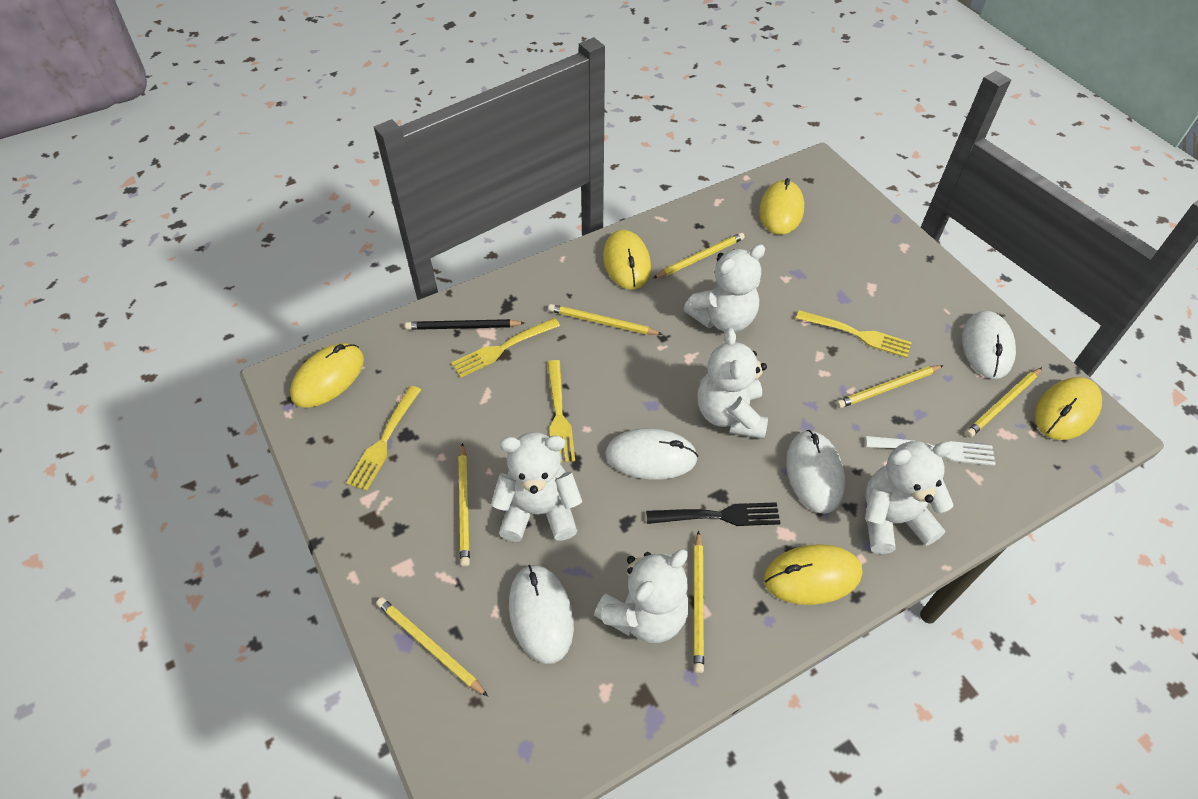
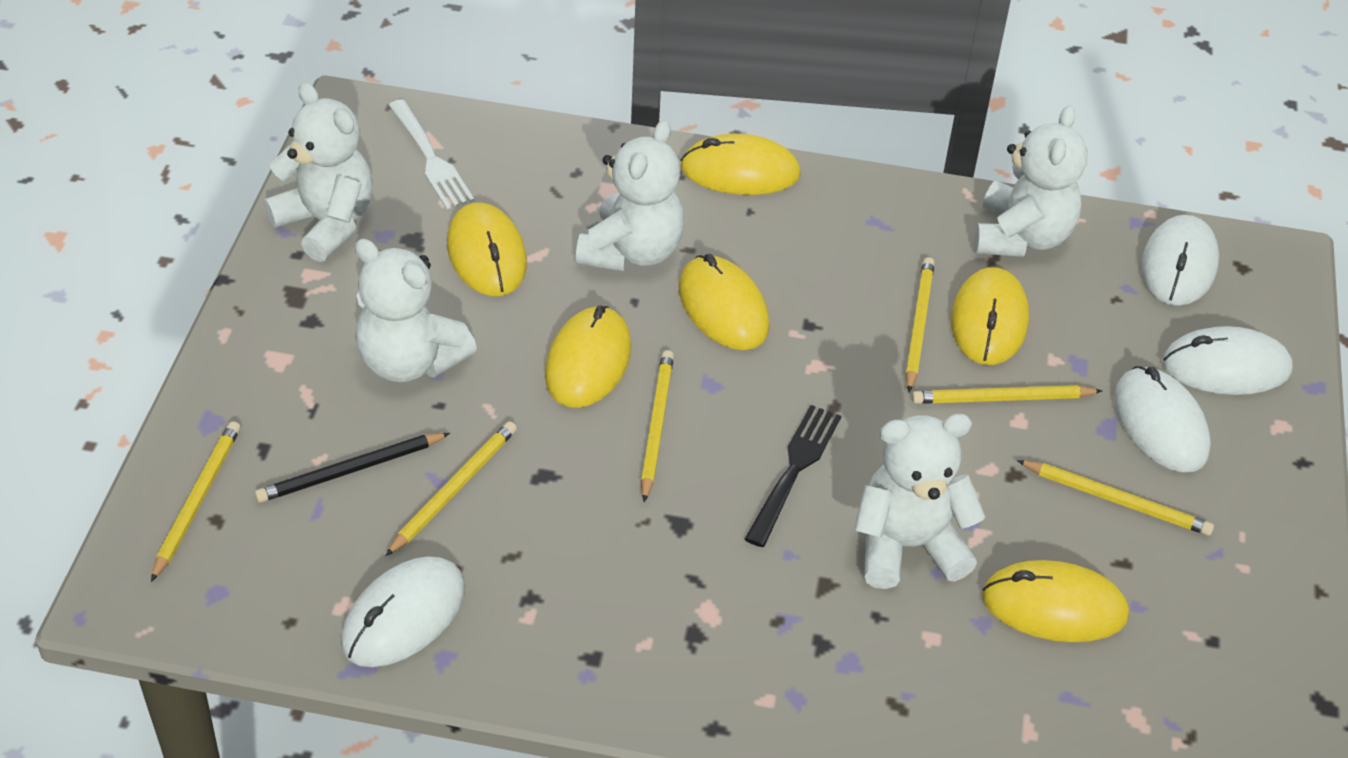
yellow fork: [346,386,421,491] [451,318,560,378] [547,360,575,463] [796,310,912,358] = 4 -> none = 0
yellow mouse: [290,343,364,408] [603,230,651,289] [759,178,804,235] [764,544,863,605] [1035,377,1102,440] = 5 -> [447,202,527,296] [545,306,631,408] [679,254,769,350] [680,134,801,195] [951,267,1029,365] [982,560,1129,642] = 6
yellow pencil: [376,597,488,697] [459,443,470,567] [548,304,663,335] [653,233,745,278] [693,530,704,673] [836,365,944,408] [965,367,1042,437] = 7 -> [151,421,241,582] [386,421,517,556] [641,350,674,502] [905,257,935,392] [912,385,1102,404] [1017,460,1214,536] = 6

